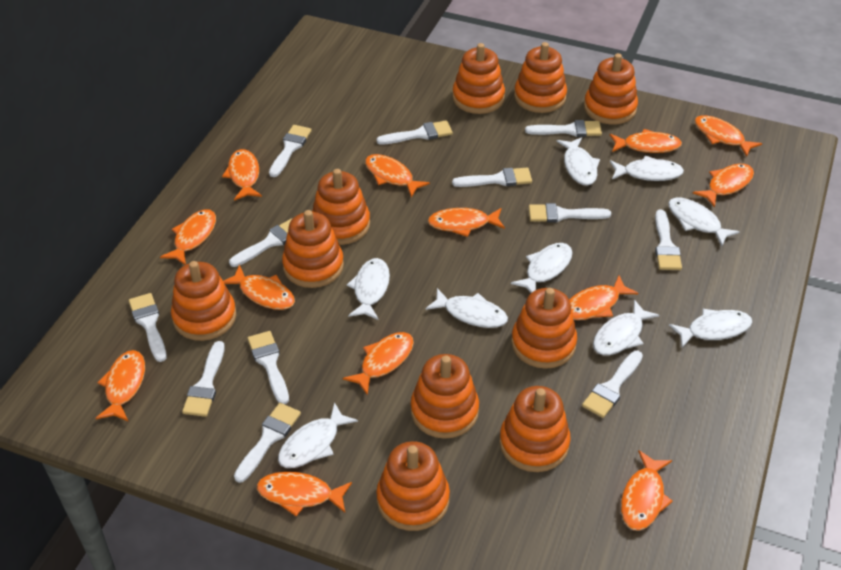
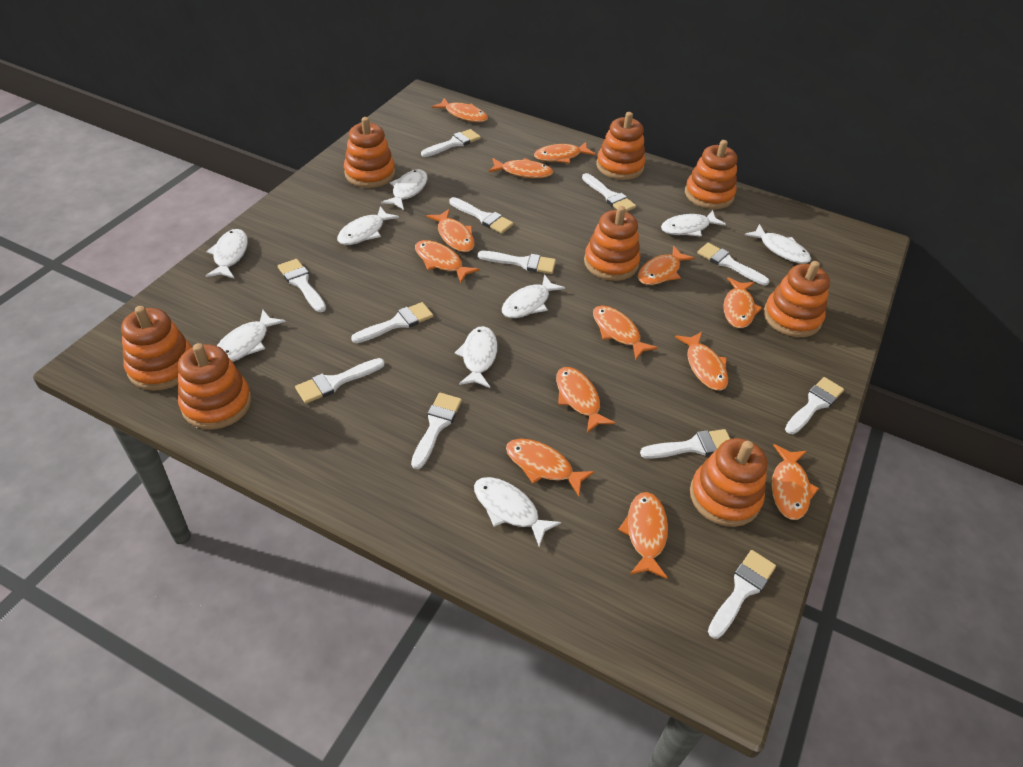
orange stacking toy: [171,261,236,341] [282,210,344,288] [312,169,370,245] [376,441,450,531] [411,354,479,439] [452,43,505,114] [499,386,571,472] [511,288,577,369] [514,42,567,113] [584,53,638,125] = 10 -> [121,306,192,391] [178,343,251,429] [344,117,395,188] [584,206,640,281] [596,112,646,180] [685,140,737,209] [690,438,767,527] [764,261,830,337] = 8

